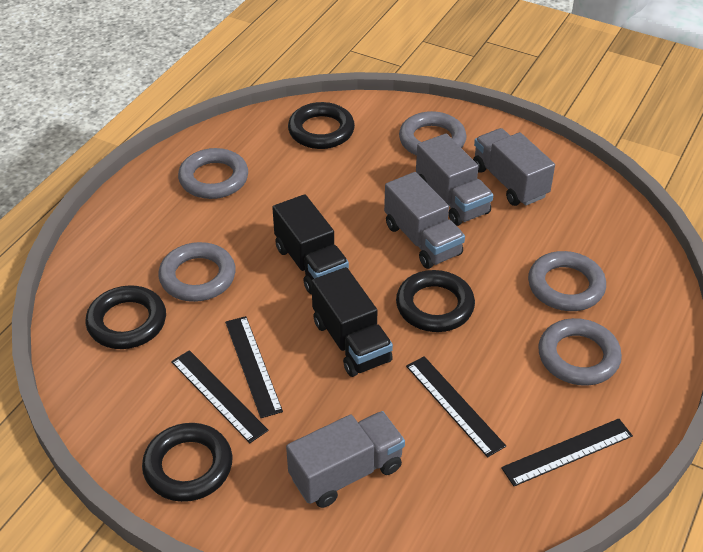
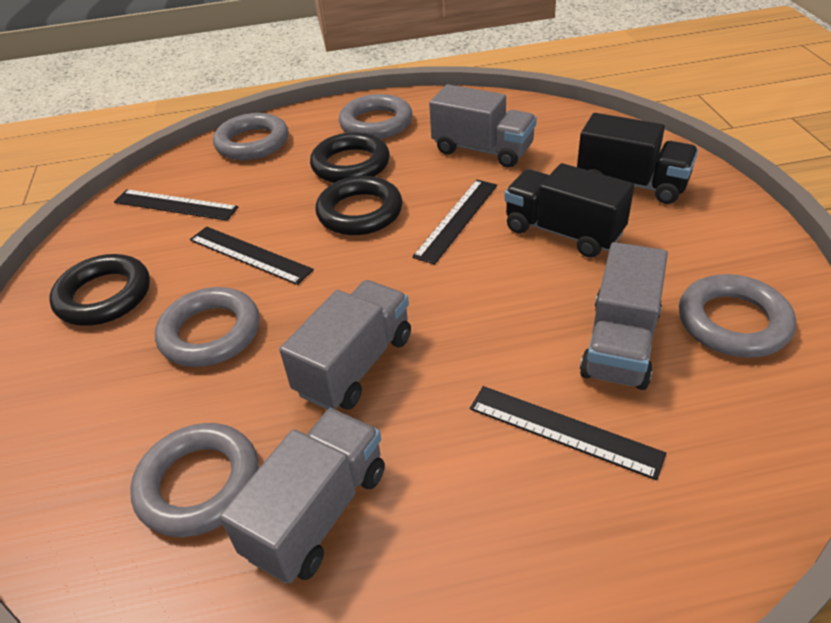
black ring: [85,285,166,349] [142,423,232,502] [288,102,355,149] [396,270,475,332] = 4 -> [50,254,150,326] [310,132,390,183] [315,176,403,235] = 3

